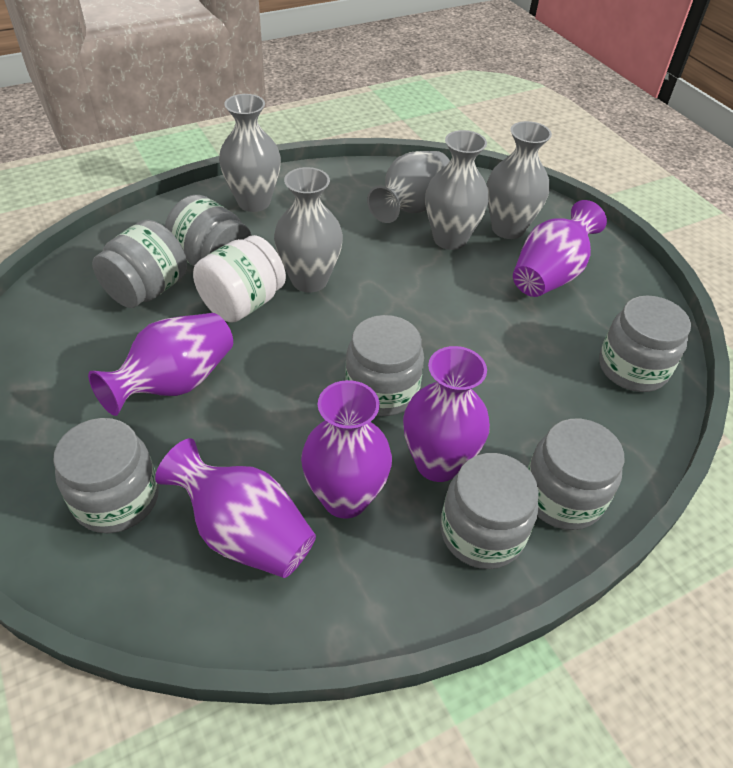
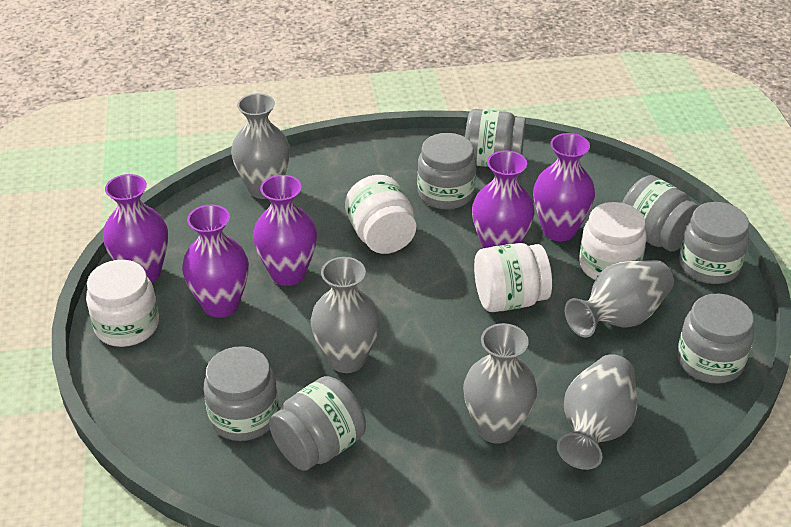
white jar: [193,235,286,323] = 1 -> [86,260,159,347] [345,175,416,254] [474,243,552,312] [579,202,647,280] = 4

